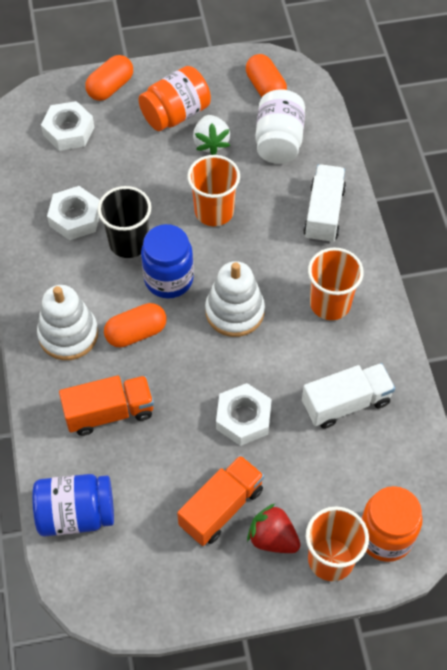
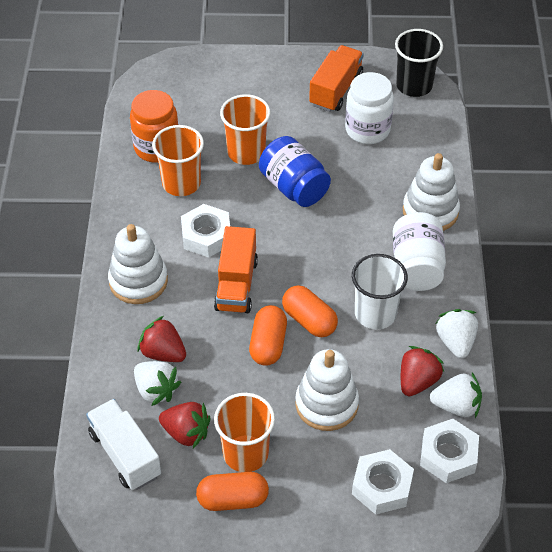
blue jar: [32,474,114,536] [141,224,194,299] = 2 -> [259,136,331,207] = 1
orange jar: [138,66,211,131] [361,486,423,562] = 2 -> [130,90,179,162] = 1
red strawberry: [247,504,300,553] = 1 -> [137,316,186,362] [159,402,211,448] [401,346,444,396] = 3
white cup: none = 0 -> [352,254,408,329] = 1
white jar: [255,89,305,164] = 1 -> [345,72,394,144] [393,212,446,291] = 2
white stacking toy: [37,285,98,360] [205,261,265,337] = 2 -> [108,224,168,304] [296,349,359,431] [403,153,460,231] = 3
white strawberry: [193,115,230,155] = 1 -> [134,361,181,406] [430,372,482,418] [435,309,478,358] = 3
white truck: [302,363,395,429] [303,164,346,243] = 2 -> [86,399,161,490] = 1

